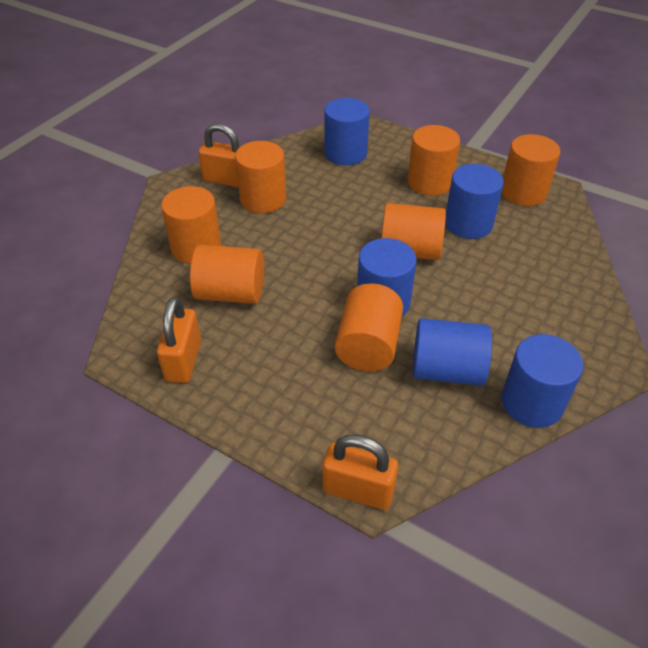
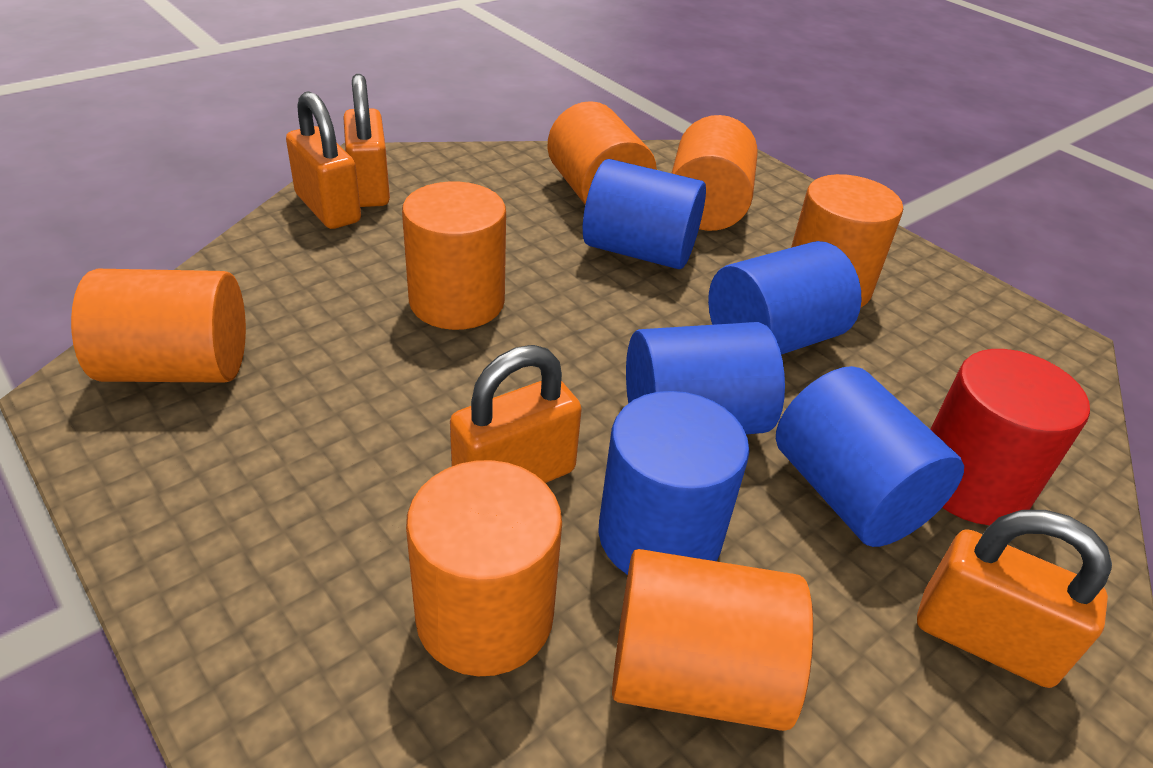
orange padlock: [157,297,201,383] [198,123,240,188] [323,434,398,510] = 3 -> [286,91,361,229] [343,74,390,207] [450,345,582,483] [917,510,1112,688] = 4
red cylinder: none = 0 -> [930,349,1090,525] = 1

